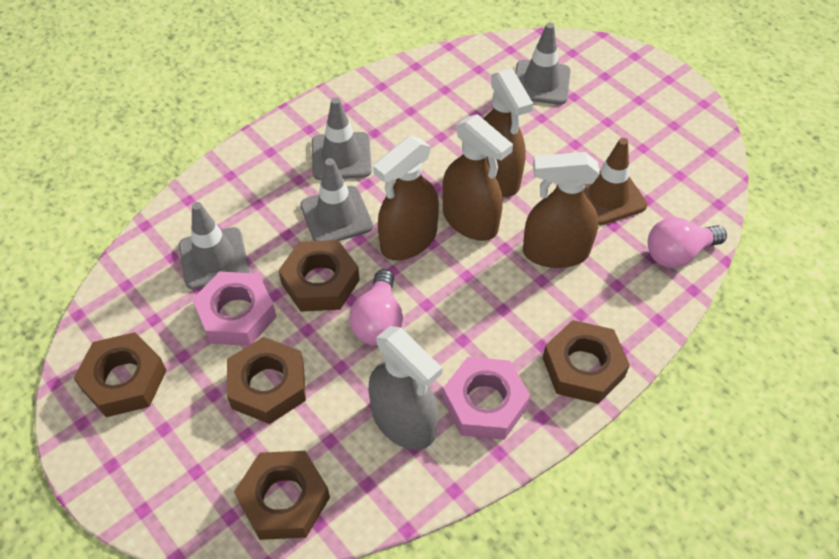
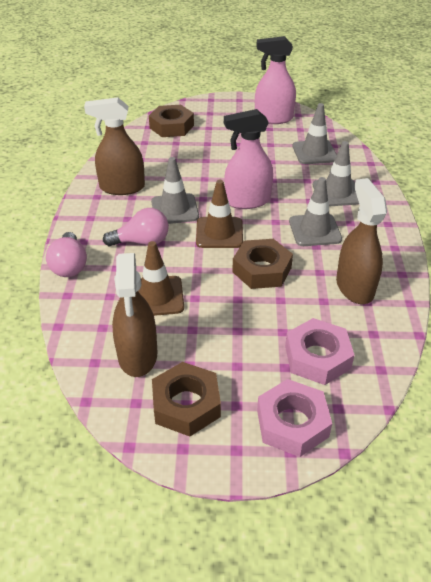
brown nut: [74,332,167,417] [227,337,306,424] [234,451,330,540] [278,240,360,312] [543,320,630,404] = 5 -> [149,105,194,137] [152,362,221,437] [232,239,293,289] = 3
brown spray bottle: [373,136,439,260] [442,114,513,241] [483,68,533,197] [523,152,600,268] = 4 -> [84,97,145,195] [112,253,158,377] [336,178,387,304] = 3
brown traffic cone: [584,138,647,225] = 1 -> [138,241,184,316] [196,180,243,248] = 2
grey spray bottle: [368,326,442,450] = 1 -> none = 0
pink spray bottle: none = 0 -> [224,109,273,209] [255,36,296,124] = 2

